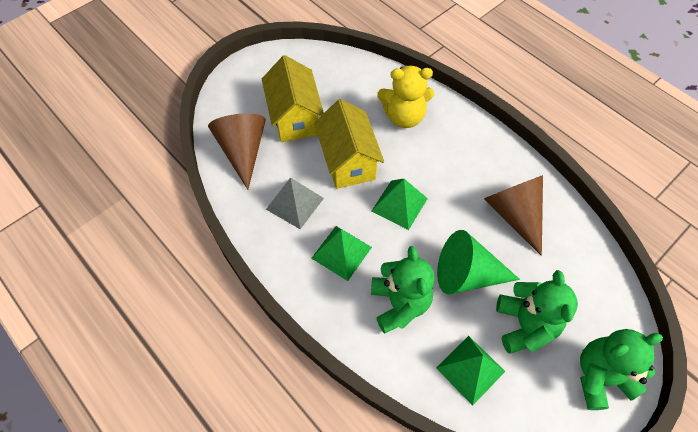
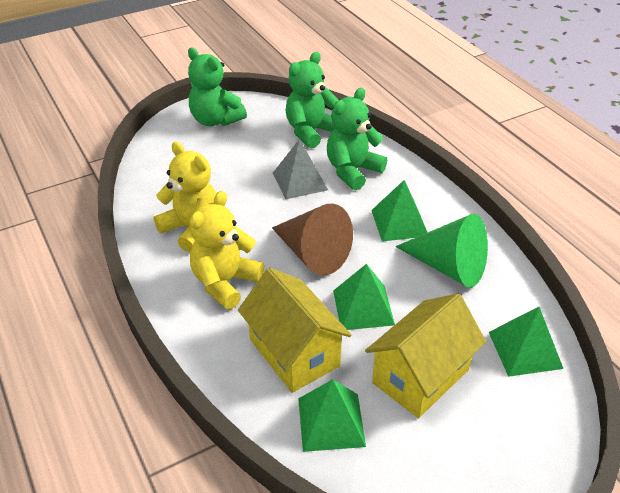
brown cone: [208,114,266,190] [484,175,543,256] = 2 -> [272,204,353,276] = 1
green pyramid: [311,226,372,281] [372,179,428,230] [436,336,505,406] = 3 -> [298,379,366,452] [333,264,395,330] [371,180,428,242] [489,307,563,377] = 4
yellow teddy bear: [377,66,434,128] = 1 -> [154,142,217,252] [190,191,264,309] = 2

